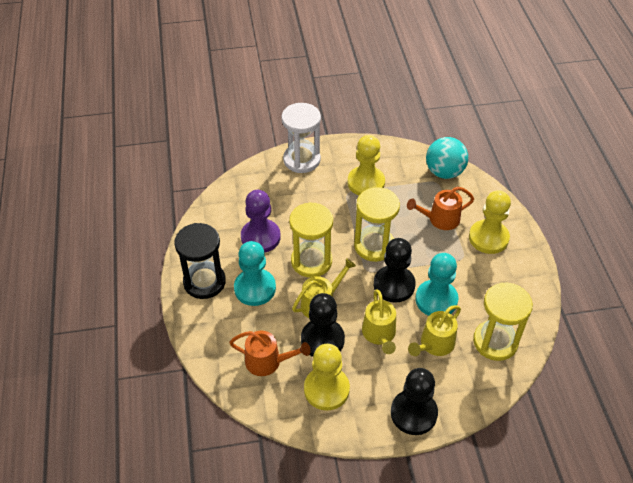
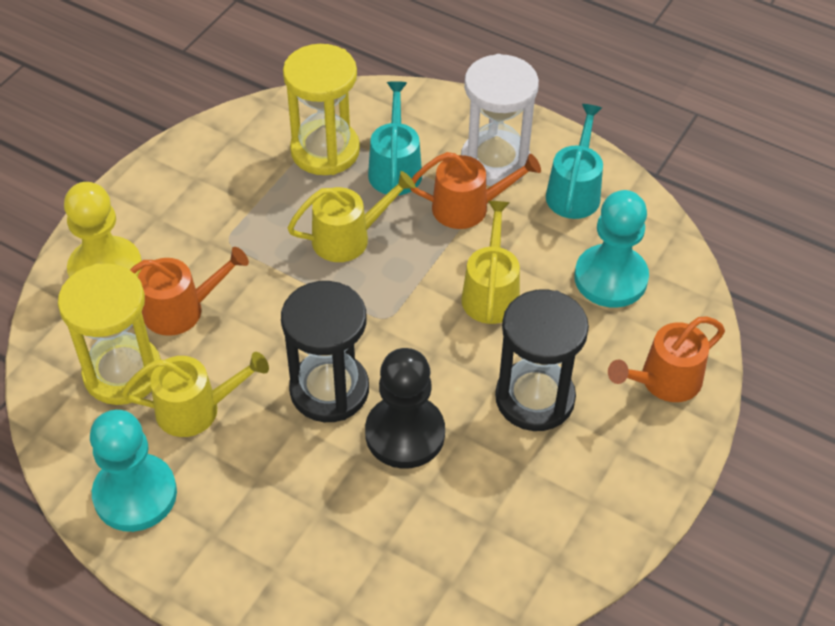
black hourglass: [174,223,226,299] = 1 -> [281,281,369,422] [495,289,589,431] = 2
black pawn: [301,293,345,357] [374,238,416,303] [391,368,438,435] = 3 -> [365,348,445,469] = 1
orange watering can: [229,330,311,376] [407,187,474,230] = 2 -> [130,247,249,336] [410,152,541,229] [608,316,725,402] = 3
purple pawn: [241,190,281,253] = 1 -> none = 0
turquoise ball: [426,137,468,179] = 1 -> none = 0
turquoise watering can: none = 0 -> [368,81,422,195] [546,104,603,219] = 2
yellow hourglass: [289,202,333,277] [354,187,400,262] [473,283,533,361] = 3 -> [58,263,161,405] [283,44,360,175] = 2
yellow pawn: [304,344,350,410] [348,135,385,195] [469,190,511,254] = 3 -> [64,182,142,277] = 1

